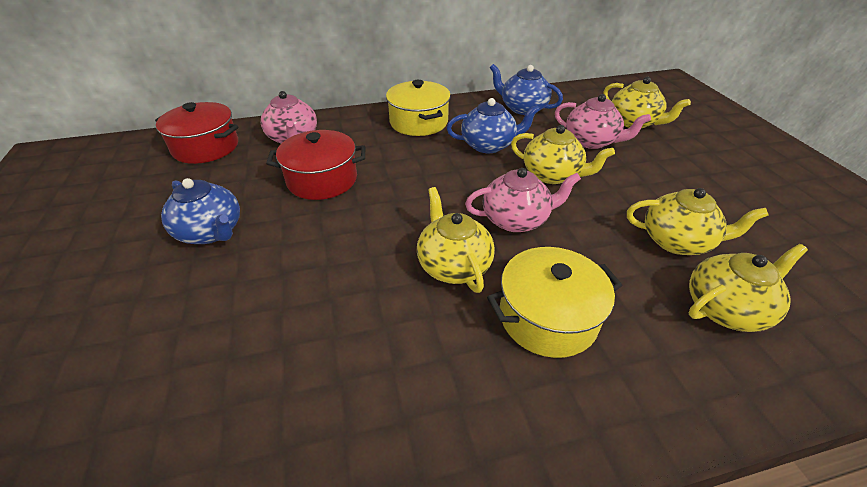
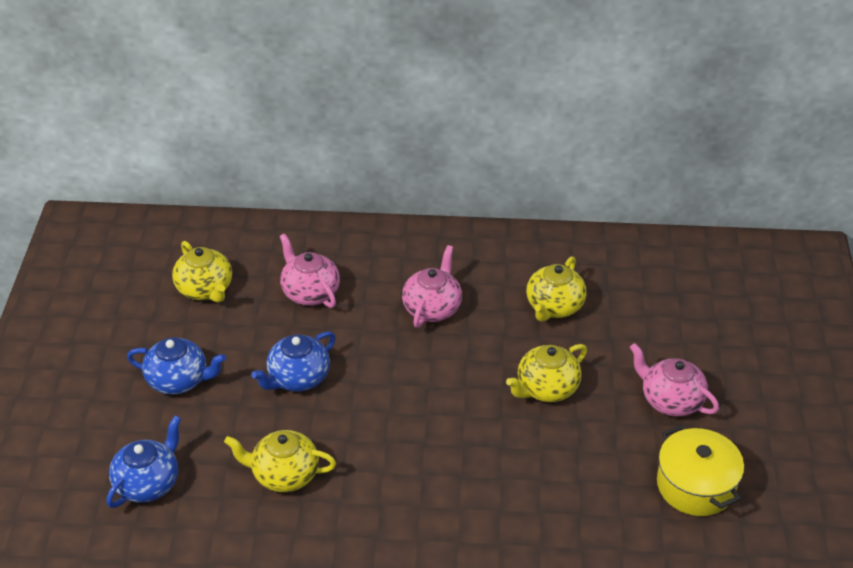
red pot: [155,102,239,164] [266,130,365,200] = 2 -> none = 0
yellow pot: [386,80,451,136] [487,247,622,358] = 2 -> [657,425,744,516] = 1
yellow teapot: [417,187,495,293] [511,125,615,184] [603,77,691,129] [627,188,769,255] [689,244,808,332] = 5 -> [172,241,232,303] [224,430,336,492] [506,344,587,402] [526,256,587,322] = 4

